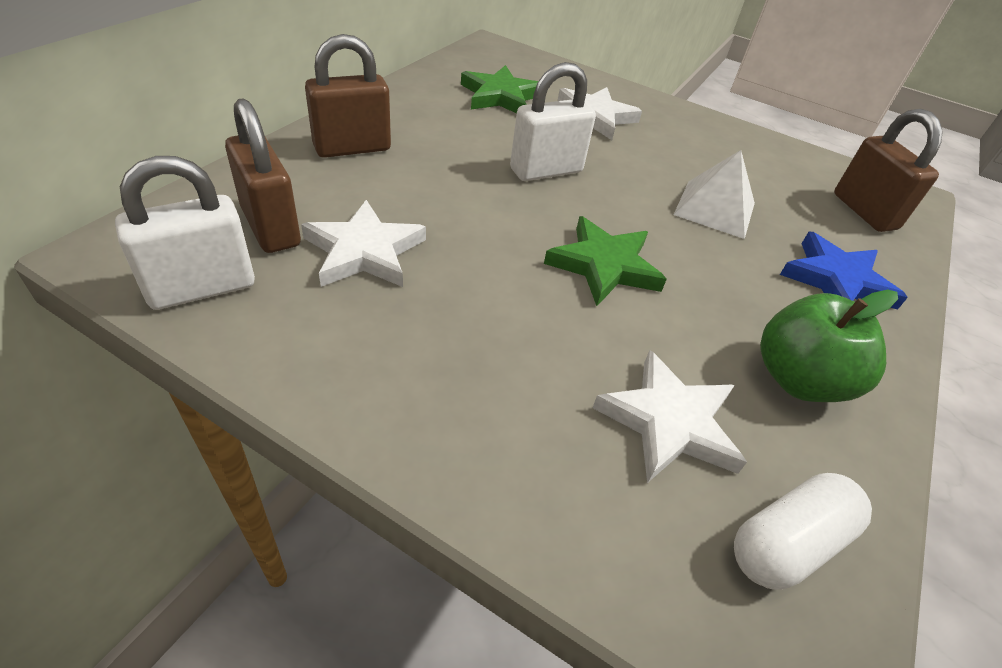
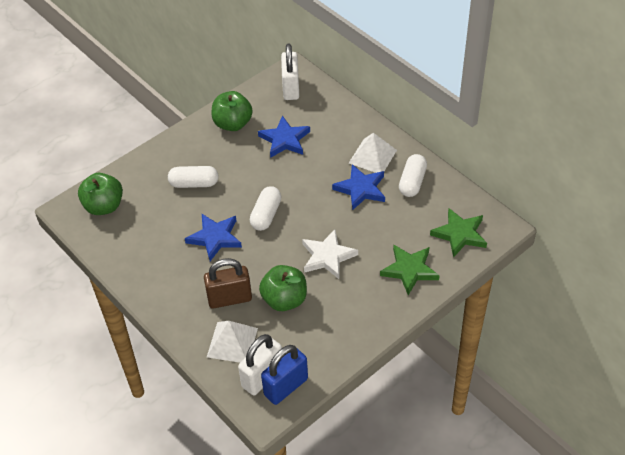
blue padlock: none = 0 -> [261,345,308,405] = 1
blue star: [780,231,908,309] = 1 -> [185,214,242,261] [258,115,310,158] [332,164,385,211] = 3
brown padlock: [225,98,301,253] [305,34,391,158] [834,109,943,232] = 3 -> [204,258,252,309] = 1
green apple: [760,290,898,402] = 1 -> [78,173,123,215] [212,91,253,131] [259,265,307,311] = 3
white capsule: [734,473,872,589] = 1 -> [168,166,219,188] [250,186,281,231] [399,154,427,197] = 3
white pyramid: [674,150,755,239] = 1 -> [207,321,258,363] [349,133,397,173] = 2
white star: [301,200,426,287] [558,87,642,140] [593,350,747,483] = 3 -> [302,229,358,279] = 1

